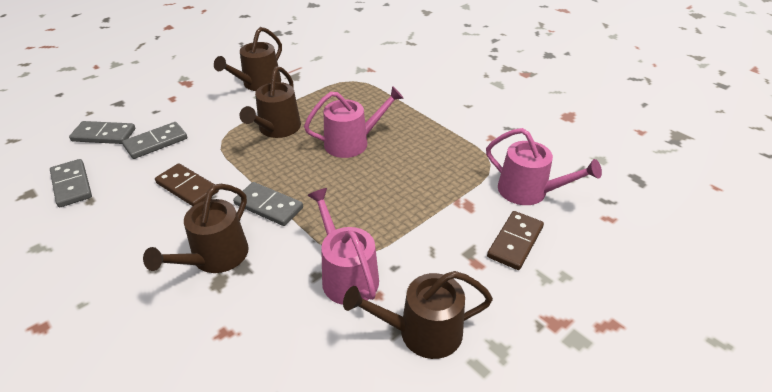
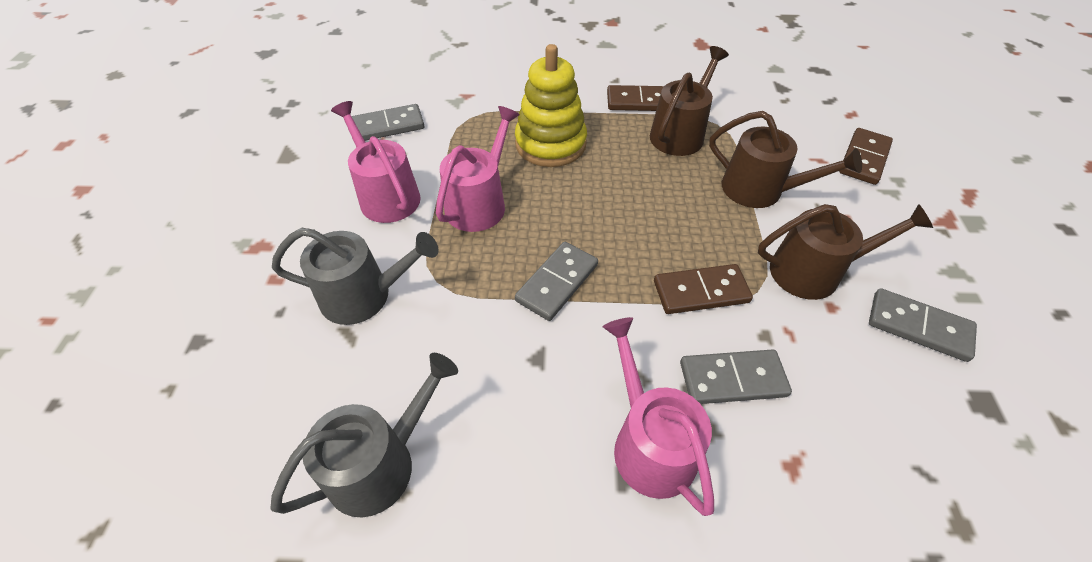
brown domino: [155,163,219,206] [487,211,544,270] = 2 -> [607,85,664,111] [654,264,753,314] [839,128,893,185] = 3
brown watering can: [143,184,249,273] [214,27,282,91] [240,66,301,138] [343,271,493,359] = 4 -> [650,46,729,156] [709,111,862,208] [758,204,933,300] = 3
grey watering can: none = 0 -> [270,353,458,517] [272,228,438,325] = 2
yellow stacking toy: none = 0 -> [515,44,587,167] = 1

